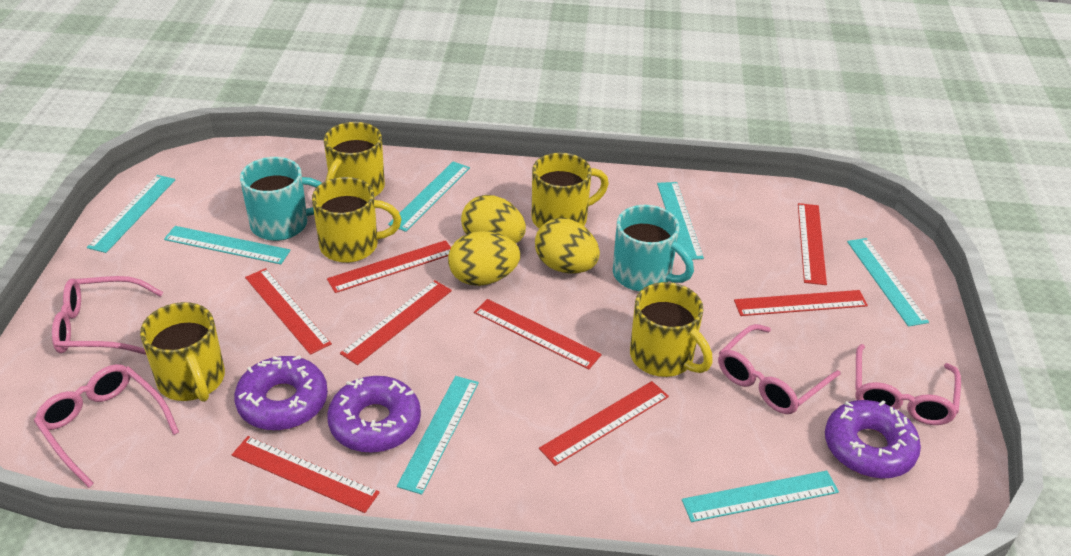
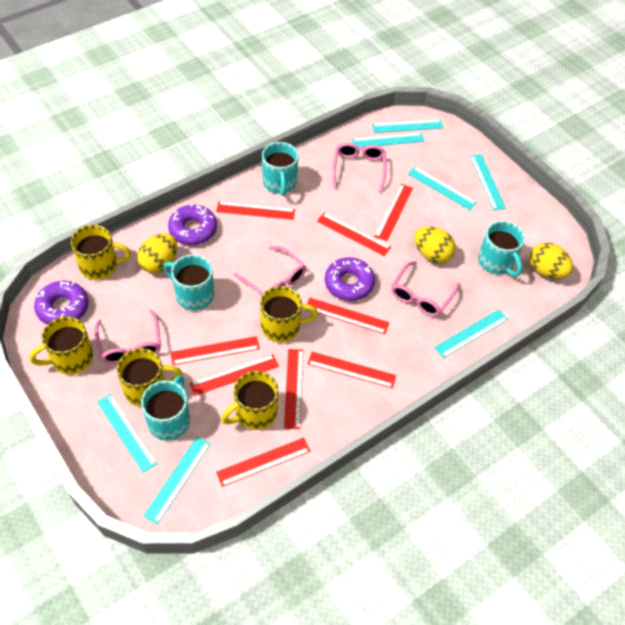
red ruler: [232,436,380,513] [245,268,332,355] [327,240,451,293] [340,280,452,365] [474,299,602,370] [539,381,669,466] [734,290,868,316] [798,203,827,285] = 8 -> [170,336,260,365] [190,354,279,396] [216,201,295,220] [216,438,311,487] [284,349,303,429] [307,298,389,334] [308,352,396,388] [317,213,391,256] [374,184,413,241] = 9
turquoise mug: [240,157,322,241] [613,205,694,291] = 2 -> [141,375,190,440] [164,254,214,310] [262,142,298,196] [478,221,525,277] = 4

